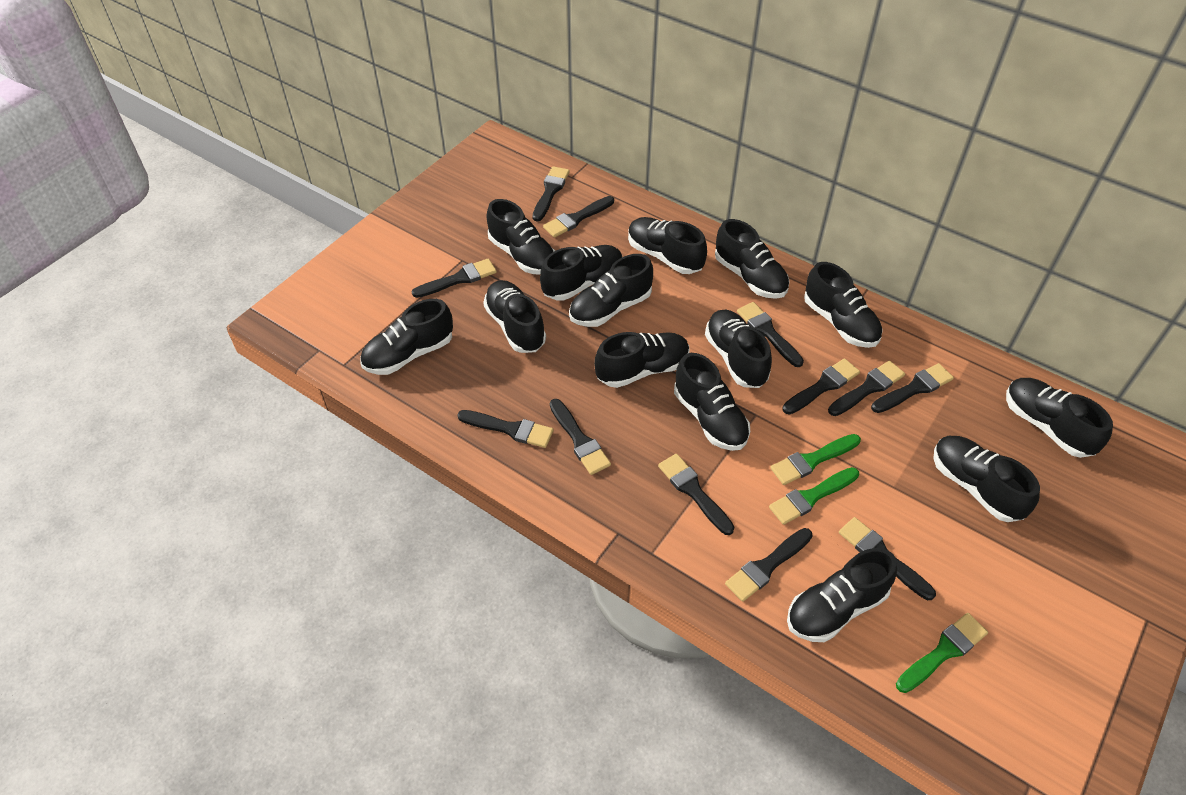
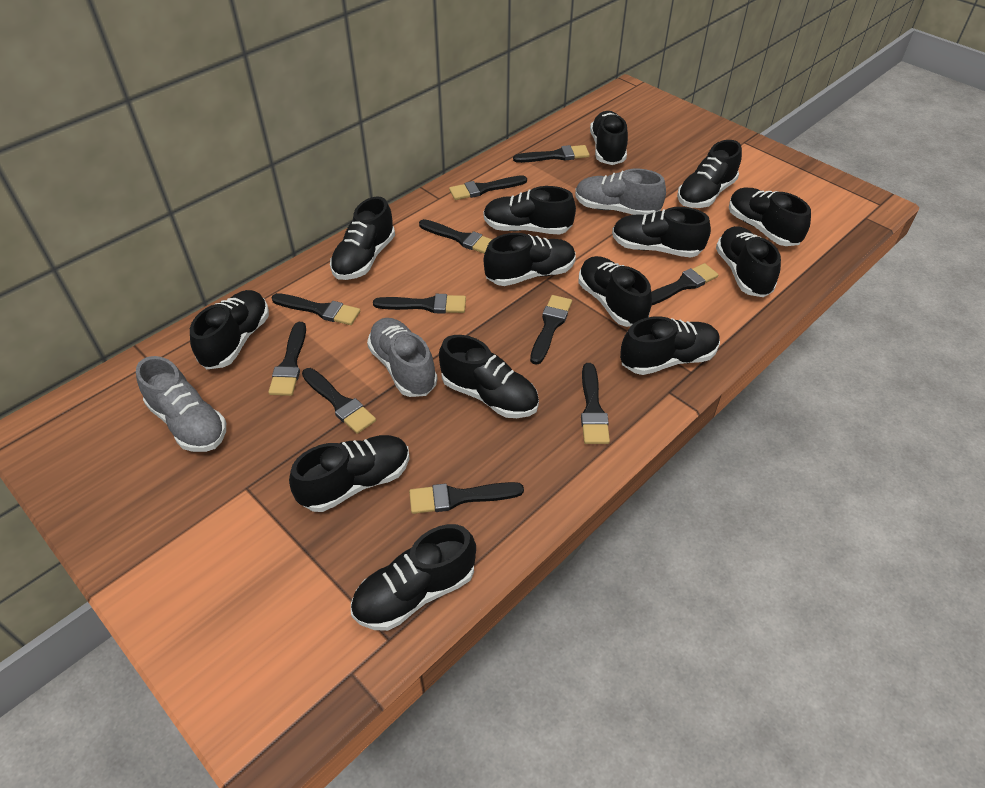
black brush: [412,258,497,298] [457,410,553,448] [532,166,570,222] [543,196,614,238] [550,399,611,475] [658,454,734,535] [725,528,813,602] [737,302,804,367] [782,358,860,415] [828,361,905,416] [839,517,936,600] [871,363,954,413] = 12 -> [268,322,306,396] [271,293,360,325] [302,368,376,434] [373,294,466,314] [409,482,524,514] [419,219,492,254] [449,175,527,200] [513,145,590,163] [530,295,572,365] [581,363,610,444] [651,263,718,305] = 11
green brush: [769,467,859,525] [770,434,861,485] [896,613,988,693] = 3 -> none = 0
grey shoe: none = 0 -> [136,356,226,452] [367,318,438,397] [575,169,666,215] = 3

